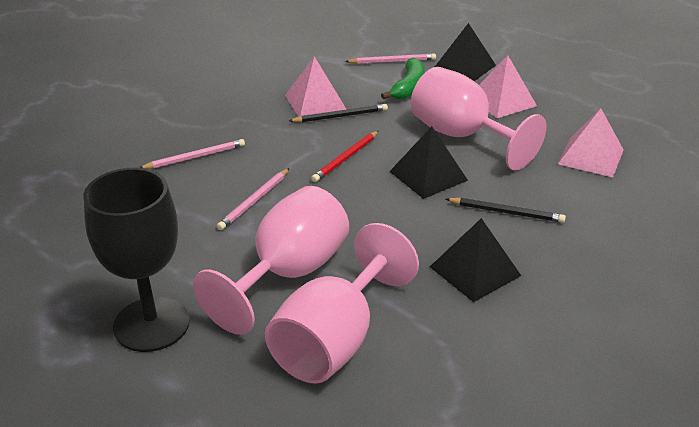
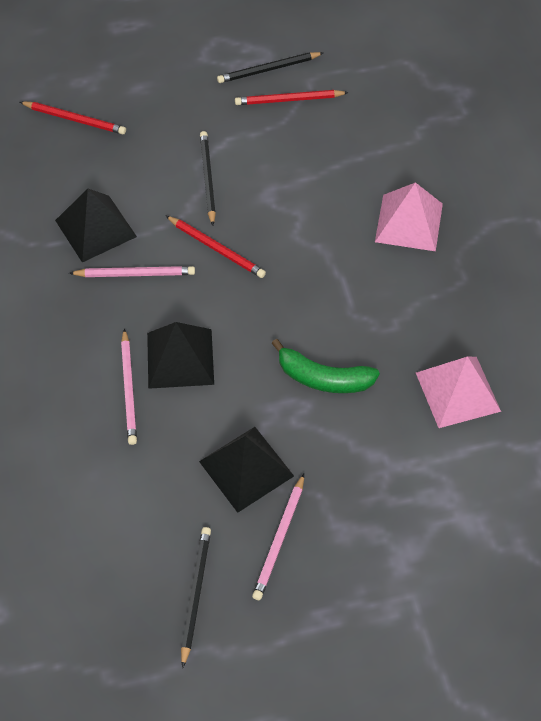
black goblet: [83,168,190,352] = 1 -> none = 0
black pencil: [289,104,388,122] [446,198,566,223] = 2 -> [181,527,211,668] [200,131,216,226] [217,52,323,83] = 3
pink goblet: [193,186,349,335] [265,223,419,384] [411,67,546,171] = 3 -> none = 0
pink pyramid: [285,56,347,117] [479,55,537,118] [558,108,624,177] = 3 -> [375,182,443,251] [416,356,501,428] = 2
red pencil: [311,131,379,182] = 1 -> [20,101,126,134] [166,216,266,278] [235,90,349,105] = 3

